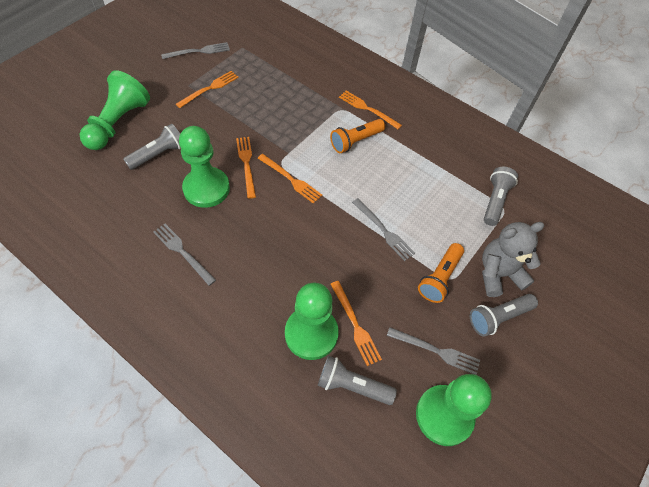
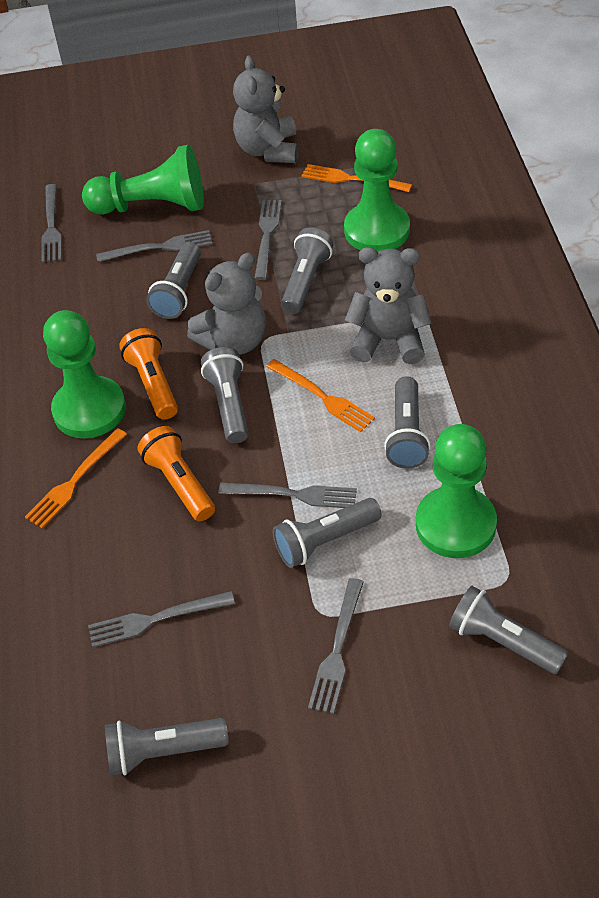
grey flashlight: [123,124,181,170] [318,356,397,405] [470,294,538,337] [484,167,518,226] = 4 -> [105,718,229,775] [147,242,201,319] [201,347,248,443] [273,498,382,568] [281,227,334,314] [384,376,430,469] [449,586,568,674] = 7
grey fork: [153,224,216,286] [161,42,230,59] [352,198,415,261] [387,327,480,375] = 4 -> [41,184,62,263] [88,591,235,647] [96,230,212,262] [218,483,357,508] [255,200,282,280] [308,578,364,714] = 6
grey teddy bear: [482,222,544,297] = 1 -> [187,253,266,355] [233,55,299,163] [345,247,432,364] = 3
orange fork: [176,71,239,108] [236,137,256,199] [258,154,322,204] [331,281,382,366] [339,91,402,129] = 5 -> [25,428,127,528] [266,359,375,432] [302,164,412,192] = 3

